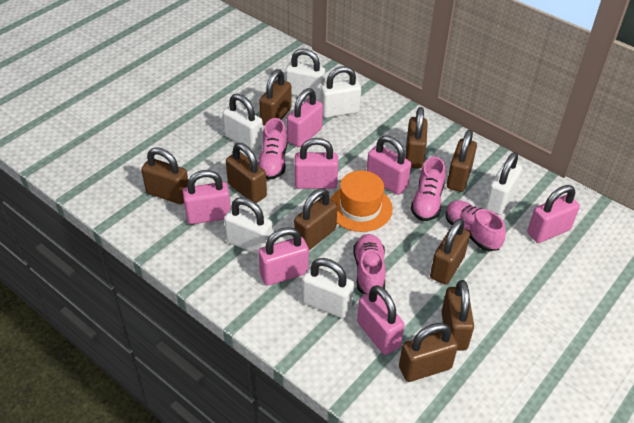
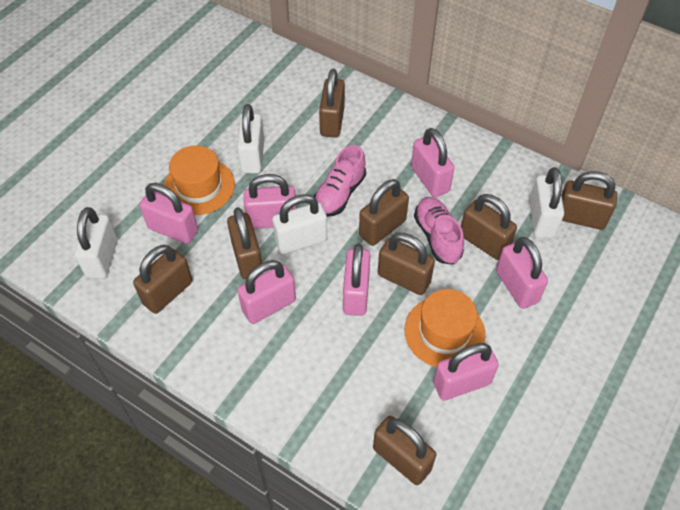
brown padlock: [141,147,188,204] [226,143,267,203] [259,69,292,126] [294,188,337,250] [399,323,458,382] [405,107,428,168] [430,218,470,285] [441,280,474,351] [447,130,477,192] = 9 -> [133,245,192,314] [227,207,263,279] [319,69,345,138] [359,179,409,246] [373,416,436,485] [378,233,435,295] [461,194,517,260] [561,171,618,230] = 8
orange hat: [330,171,393,232] = 1 -> [164,145,235,215] [405,289,485,367] = 2
pink shoe: [257,118,288,180] [353,234,386,295] [411,157,446,221] [445,200,506,251] = 4 -> [313,145,366,217] [414,197,464,265] = 2
white padlock: [223,94,263,151] [224,197,273,255] [286,49,325,100] [302,258,354,318] [320,66,361,118] [485,152,522,215] = 6 -> [74,207,118,279] [237,104,264,173] [272,194,327,254] [529,167,564,238] = 4

